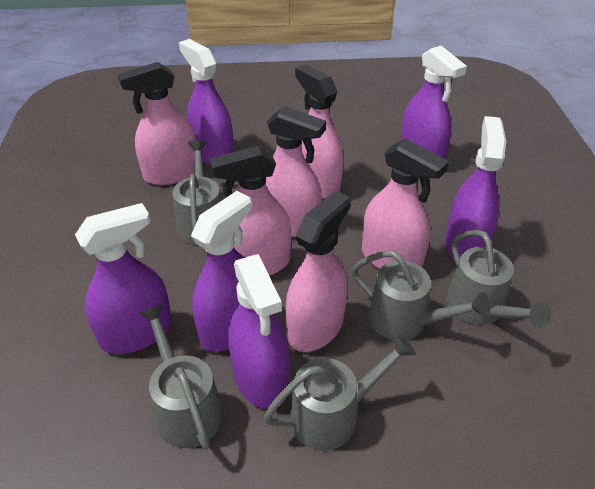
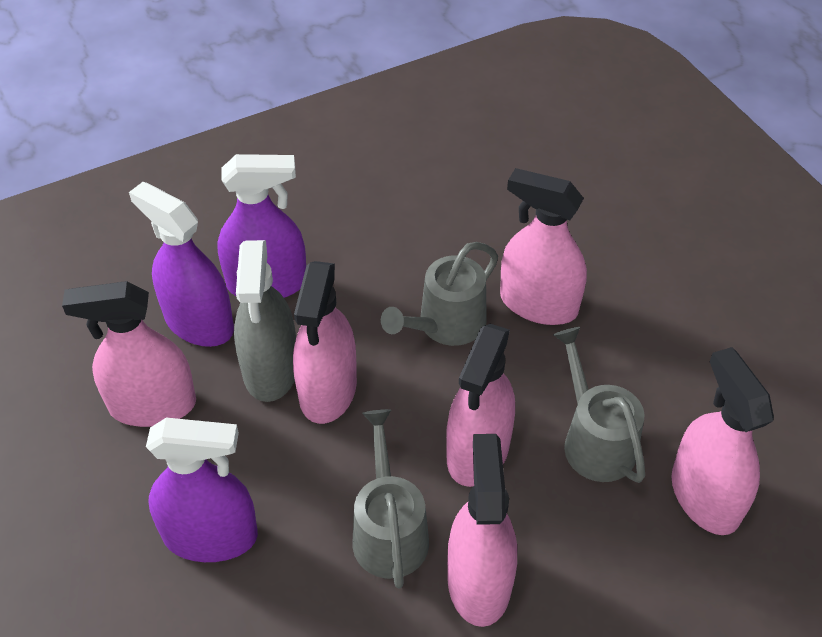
grey spray bottle: none = 0 -> [234,240,296,402] = 1
grey watering can: [139,304,223,450] [173,140,222,245] [264,334,416,451] [352,250,491,340] [446,230,551,328] = 5 -> [353,409,429,588] [381,242,498,346] [553,327,645,483] = 3
purple spray bottle: [75,203,172,354] [179,39,234,165] [191,191,251,352] [228,254,289,409] [400,46,467,159] [445,116,506,261] = 6 -> [129,182,234,347] [146,418,258,562] [217,154,306,298] = 3

